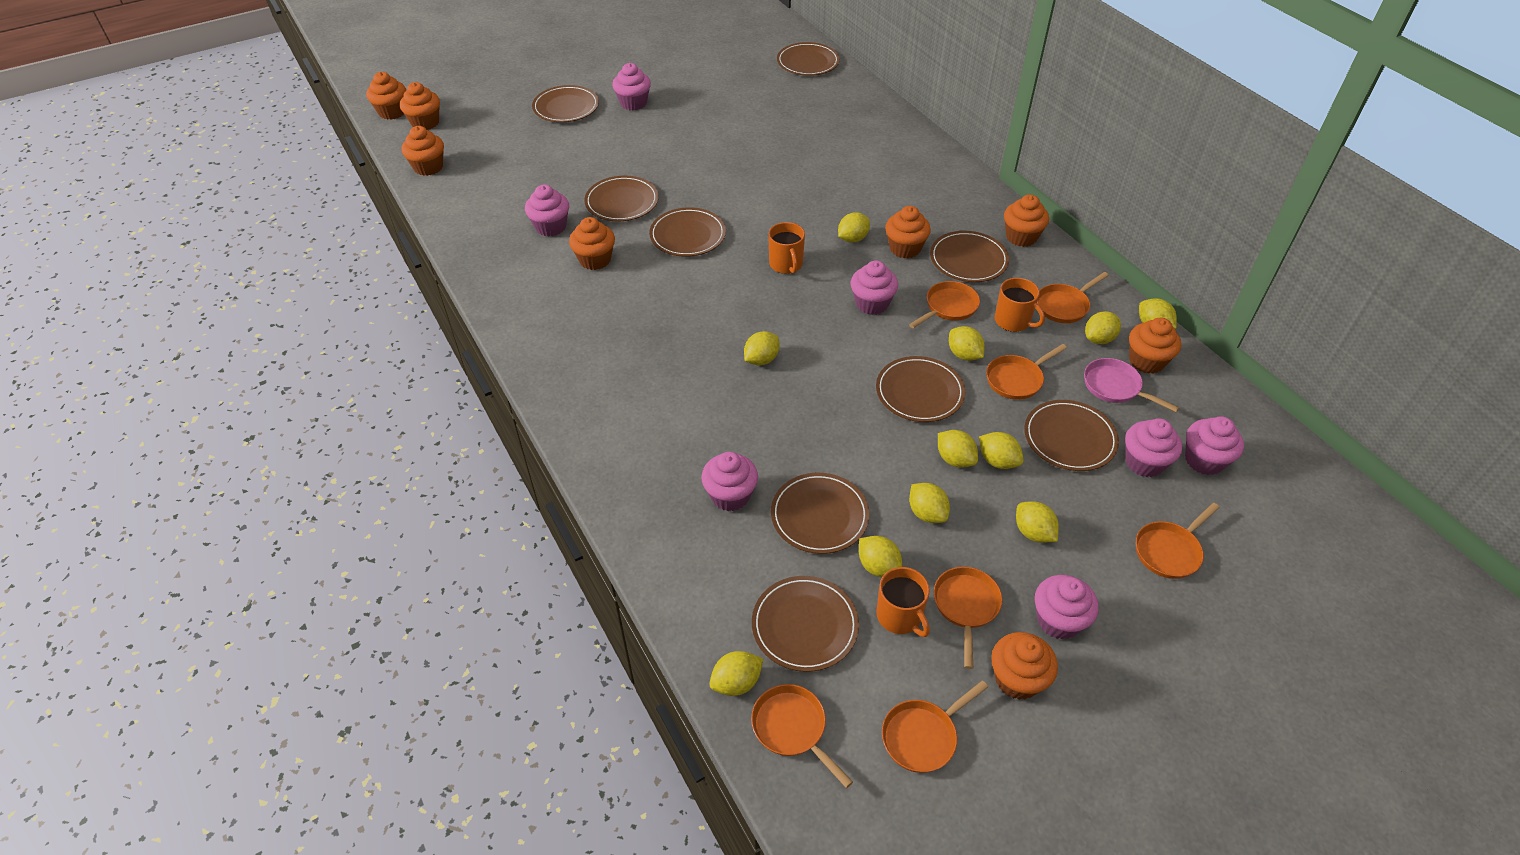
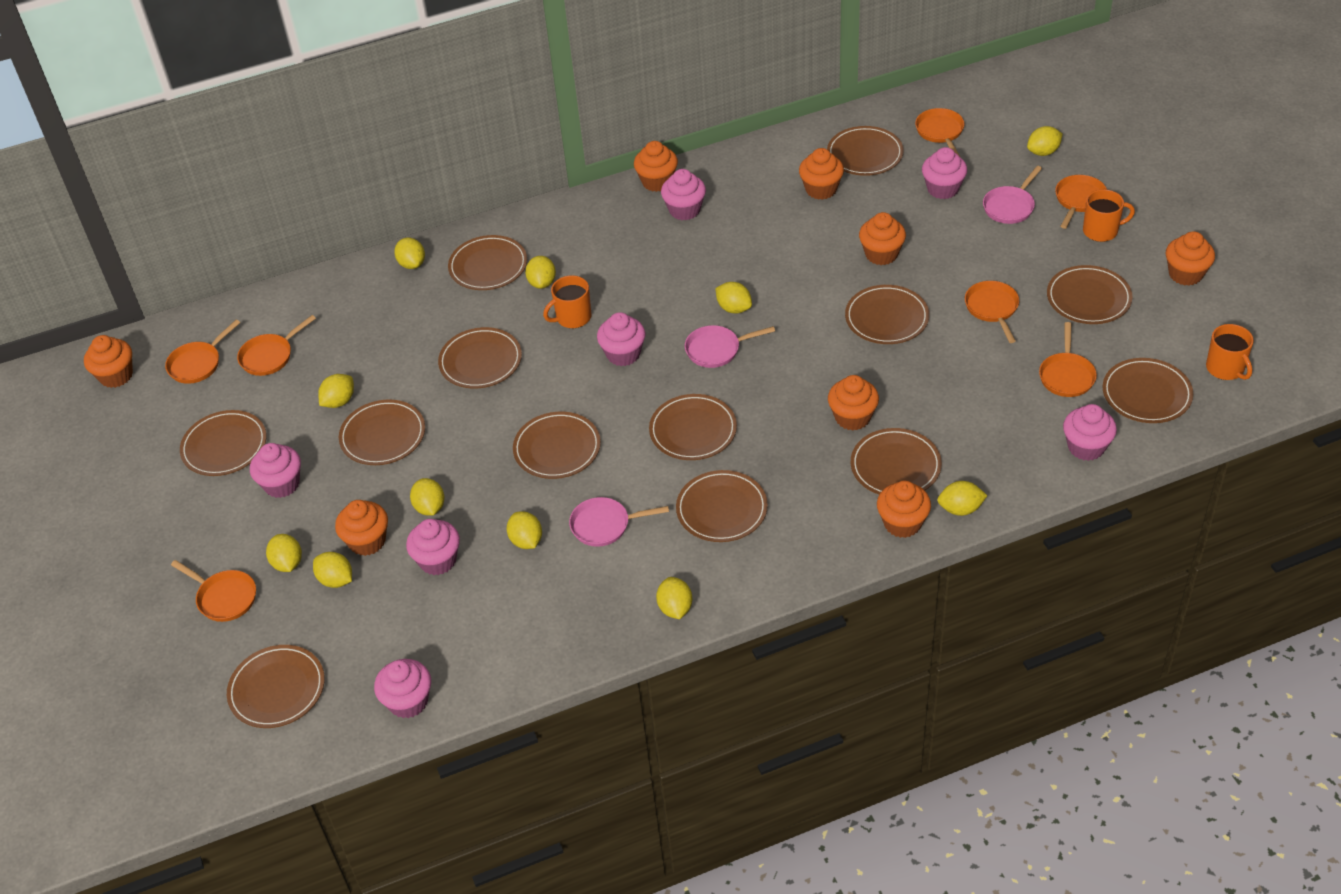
brown plate: [532,85,599,122] [584,176,659,221] [649,207,726,257] [752,576,859,672] [771,473,870,554] [777,42,840,76] [876,356,965,422] [930,231,1009,282] [1024,400,1119,471] = 9 -> [180,410,267,476] [227,645,325,728] [339,399,425,465] [438,327,522,388] [448,235,527,290] [513,412,601,479] [649,394,737,460] [676,470,768,542] [827,126,904,176] [845,285,929,344] [851,428,942,495] [1047,265,1133,324] [1103,358,1193,423] = 13
pink pan: [1084,358,1179,412] = 1 -> [569,497,669,547] [685,325,775,368] [983,166,1042,224] = 3

